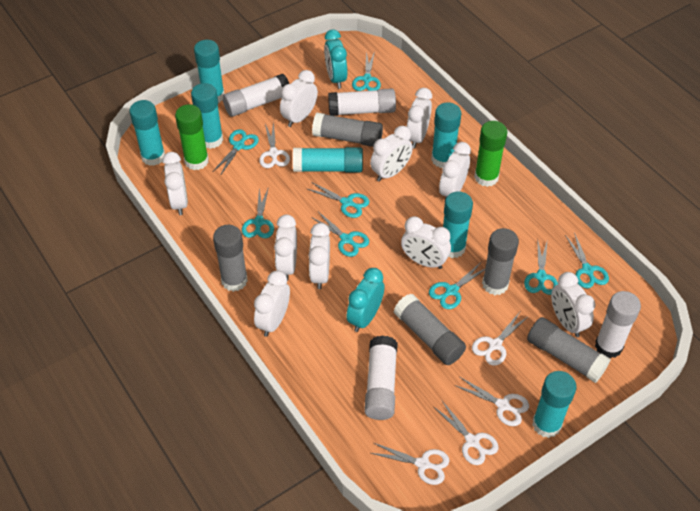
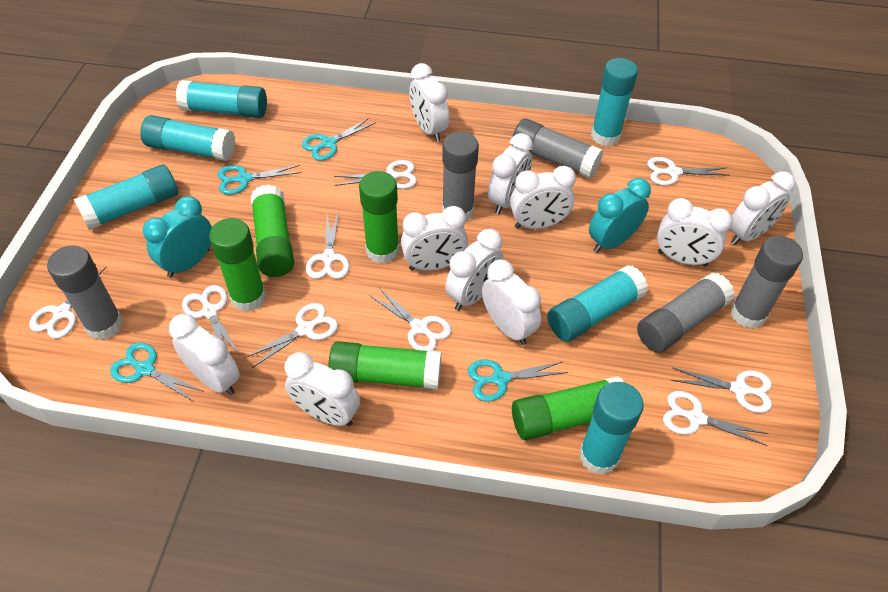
green glue stick: [175,104,209,170] [474,121,507,187] = 2 -> [209,218,266,312] [251,185,294,277] [328,341,442,389] [359,171,399,263] [512,376,623,440] = 5
turquoise glue stick: [129,100,165,166] [191,83,223,149] [194,40,224,103] [293,147,363,173] [431,102,461,168] [443,191,473,258] [532,371,576,438] = 7 -> [74,164,178,230] [140,115,236,161] [176,80,267,118] [547,265,648,342] [579,382,644,475] [591,58,638,146] = 6
turquoise scissors: [213,129,259,176] [242,187,274,238] [306,182,369,218] [311,212,369,257] [352,51,381,91] [429,262,485,309] [524,242,558,295] [565,232,609,288] = 8 -> [110,342,204,402] [217,165,301,195] [302,117,376,161] [468,360,568,402] = 4
white glue stick: [223,74,289,117] [328,88,396,116] [364,335,398,420] [595,291,641,358] = 4 -> none = 0
white scissors: [259,122,290,168] [371,443,449,485] [434,401,498,465] [455,377,529,426] [472,312,529,366] = 5 -> [29,264,106,338] [182,285,239,354] [245,303,338,368] [306,212,350,279] [334,160,417,189] [369,288,452,351] [647,157,730,186] [663,391,769,446] [671,367,772,413] = 9

